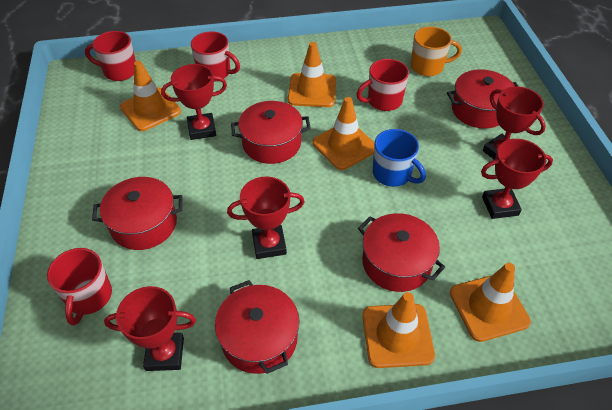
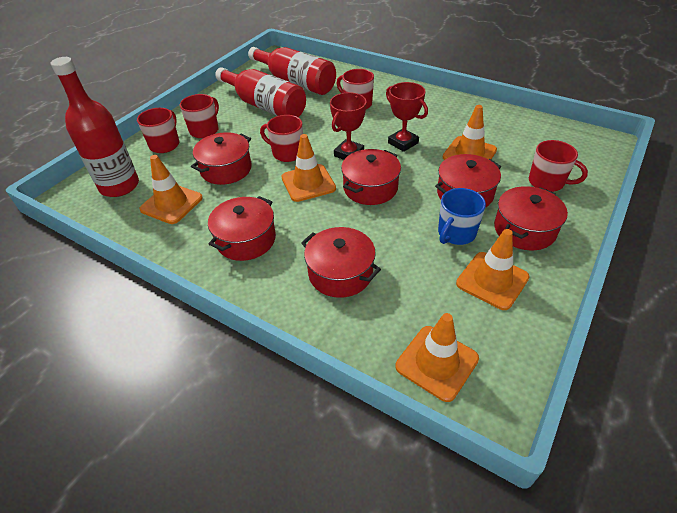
orange mug: [411,27,462,76] = 1 -> none = 0
red bottle: none = 0 -> [51,57,139,197] [215,67,306,117] [248,47,336,95] = 3
red mug: [47,248,112,326] [85,31,136,81] [191,31,240,82] [356,59,409,111] = 4 -> [137,108,179,153] [180,94,219,138] [260,115,303,162] [336,69,374,109] [529,140,588,192] = 5
red pot: [92,177,183,250] [215,280,299,374] [231,101,311,164] [358,213,445,292] [447,69,519,129] = 5 -> [191,132,252,185] [208,196,276,261] [301,227,381,298] [341,149,401,205] [435,154,501,208] [494,186,568,250] = 6
red trophy: [104,286,196,371] [161,64,227,140] [227,177,305,259] [481,139,553,219] [483,86,546,160] = 5 -> [330,92,366,160] [386,82,428,152] = 2

